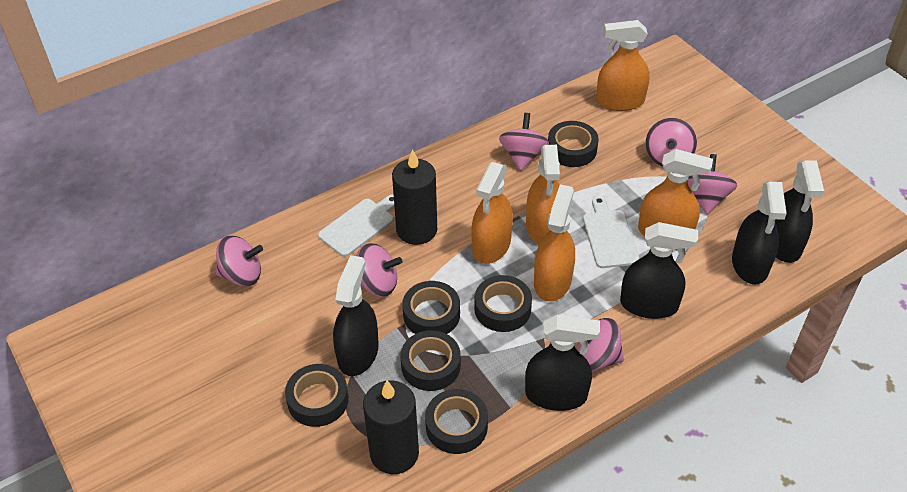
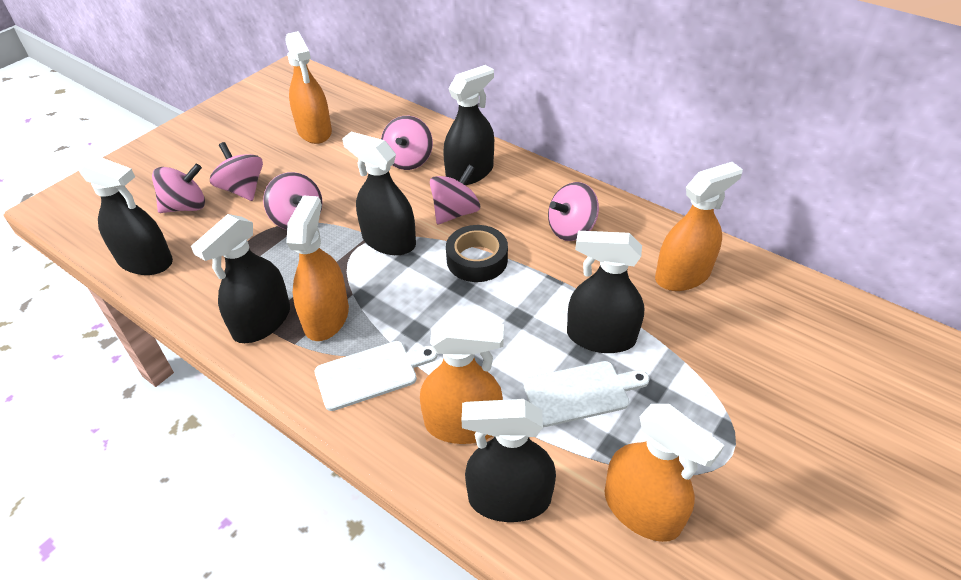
black candle: [363,380,419,474] [392,149,437,245] = 2 -> none = 0
black spray bottle: [333,255,379,376] [525,315,600,411] [620,222,698,319] [732,181,787,285] [775,161,824,263] = 5 -> [79,155,173,275] [191,214,290,343] [342,132,416,255] [443,65,494,185] [462,399,556,522] [567,231,644,353] = 6
black tape: [285,364,349,427] [401,330,461,391] [402,281,460,334] [425,389,488,454] [474,275,532,332] [548,121,599,167] = 6 -> [446,225,508,282] = 1

